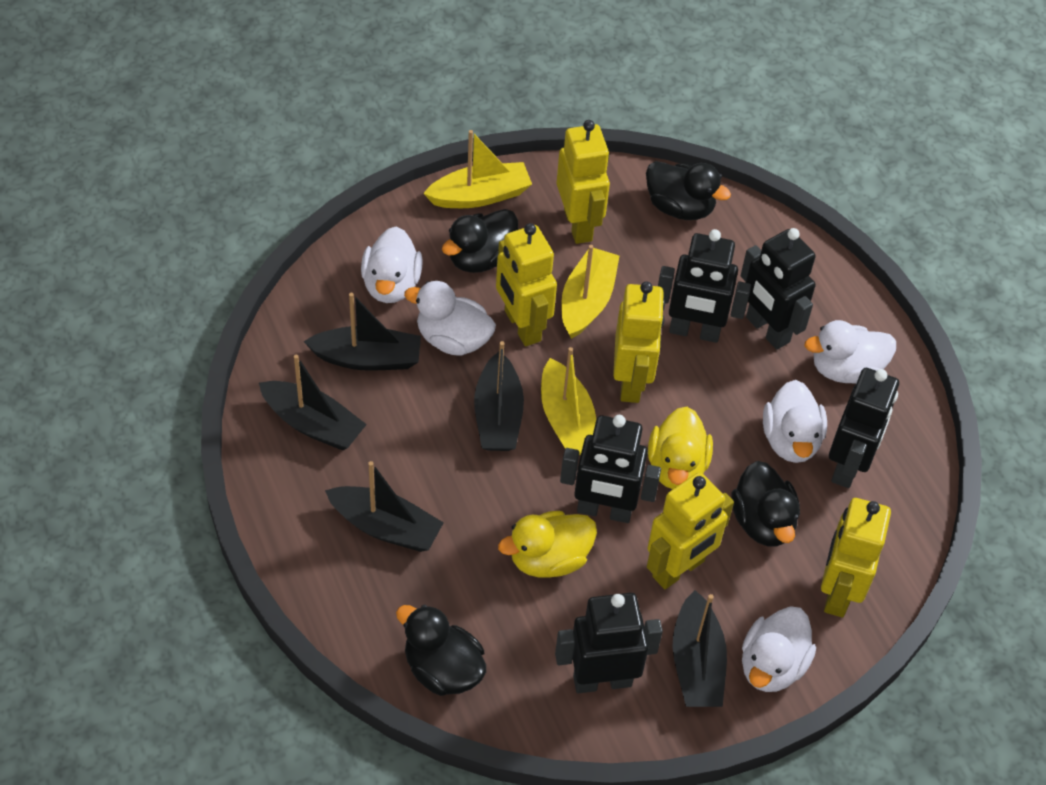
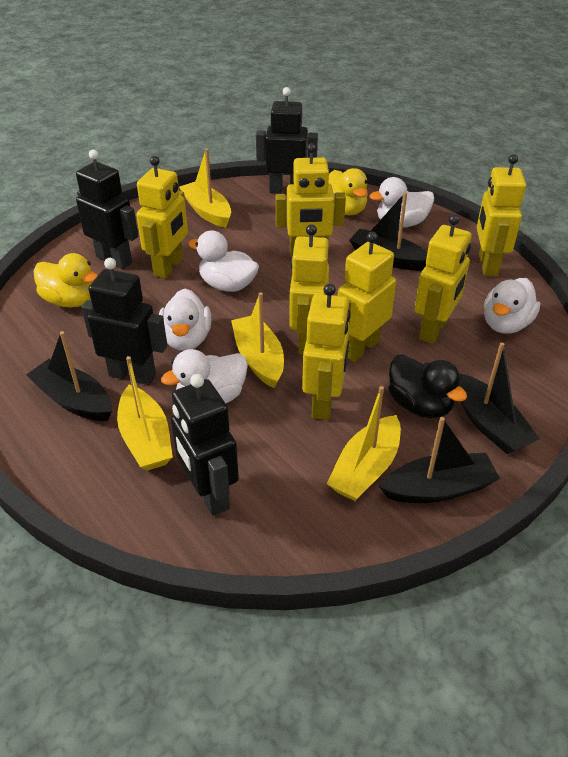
black boat: [259,355,367,450] [304,293,421,371] [325,461,444,552] [474,341,524,451] [672,590,727,707] = 5 -> [26,331,112,421] [349,192,427,271] [379,417,500,503] [459,342,540,454] = 4
black duck: [396,605,486,696] [442,209,518,273] [646,161,731,220] [731,461,800,547] = 4 -> [389,354,467,418] = 1
black robot: [555,593,663,693] [560,415,661,523] [658,229,751,343] [740,228,816,350] [829,368,899,488] = 5 -> [76,150,138,269] [81,258,167,385] [171,374,239,516] [256,87,318,194] = 4
yellow boat: [423,130,532,208] [541,347,596,455] [561,245,619,339] = 3 -> [117,356,173,471] [179,149,231,228] [231,292,284,388] [327,386,401,501] = 4
yellow robot: [496,223,557,346] [556,120,610,244] [613,281,665,403] [647,472,734,589] [821,498,891,617] = 5 -> [136,156,188,279] [275,143,346,257] [289,224,329,354] [302,284,351,420] [338,232,396,362] [414,214,472,344] [477,154,526,276] = 7

